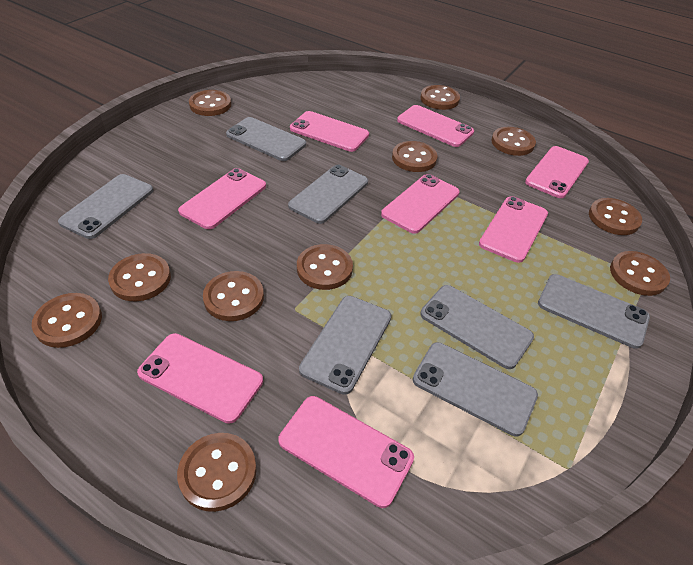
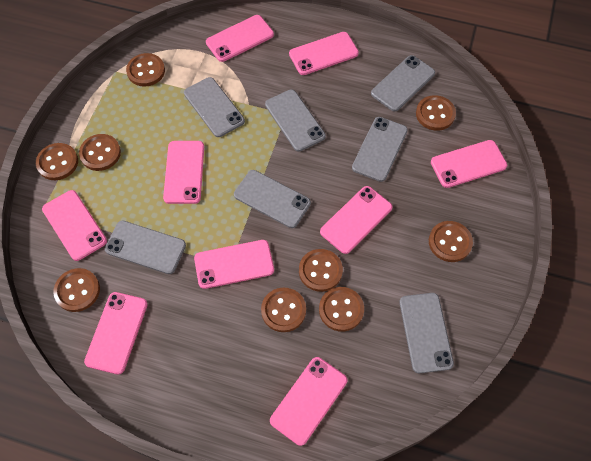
brown button: [32,293,102,348] [108,253,171,301] [177,433,257,512] [189,90,231,116] [203,271,264,321] [297,244,353,290] [392,141,437,172] [420,85,460,110] [491,127,536,156] [589,198,642,235] [610,251,670,296] = 11 -> [36,143,78,180] [53,268,100,312] [79,134,121,171] [126,53,165,87] [261,288,306,332] [299,249,343,292] [319,287,364,332] [416,95,456,131] [429,221,473,262] = 9
pink phone: [137,333,263,424] [178,168,266,229] [278,396,414,508] [290,111,369,152] [381,174,460,234] [397,105,474,147] [479,196,548,263] [525,146,589,198] = 8 -> [42,190,107,261] [84,292,148,375] [163,141,204,204] [194,240,274,289] [206,15,274,62] [270,357,347,446] [289,32,359,75] [320,186,392,254] [431,140,507,188] = 9

